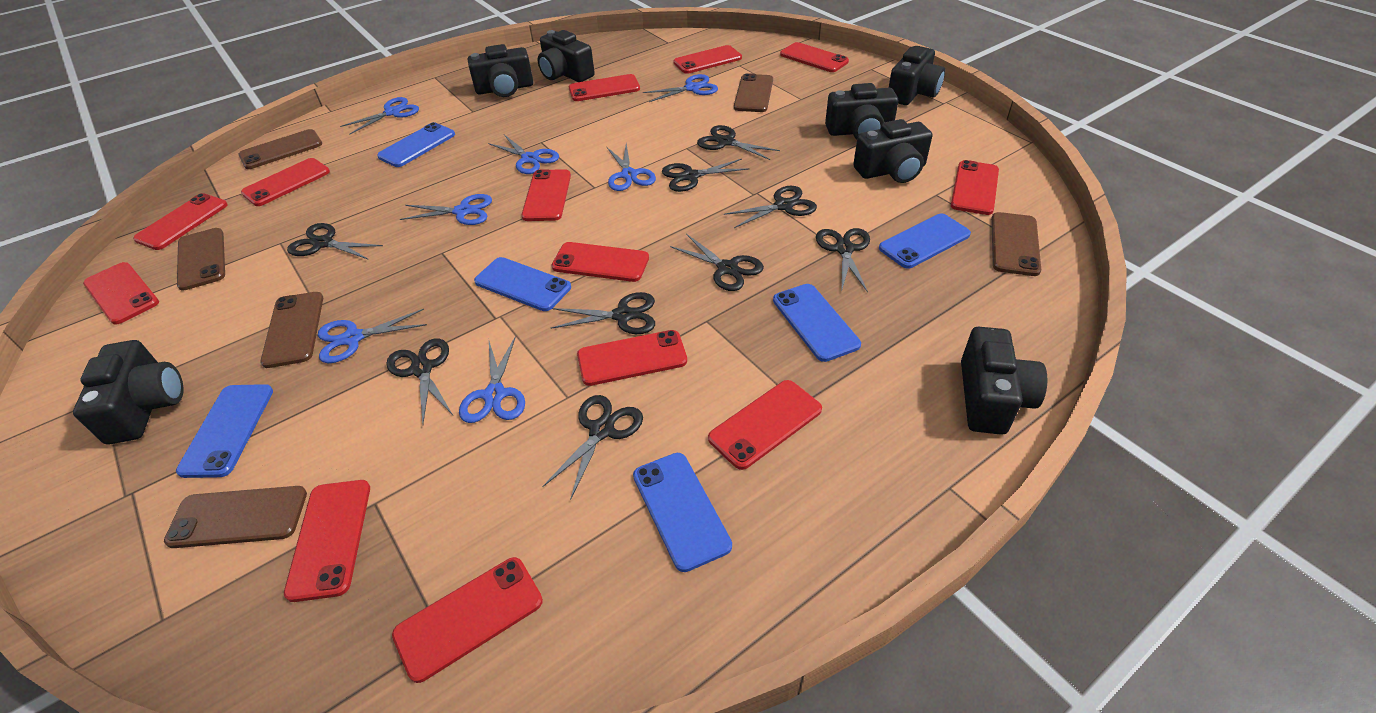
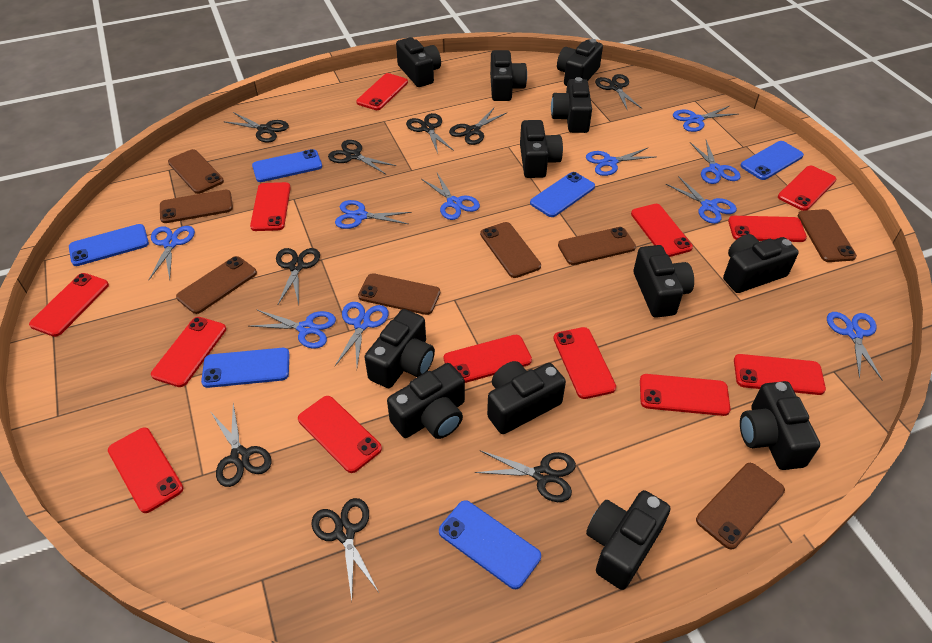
black camera: [73,340,183,444] [468,44,533,97] [538,30,595,82] [825,83,898,139] [853,119,932,183] [889,46,945,105] [961,327,1047,435] = 7 -> [365,309,435,388] [387,363,465,439] [396,37,441,87] [487,361,566,434] [490,50,527,101] [520,120,563,178] [551,77,592,133] [557,39,603,86] [586,490,671,590] [633,245,694,318] [723,234,799,293] [740,381,820,470] = 12
blue scissors: [318,309,427,363] [340,97,419,135] [400,194,492,225] [459,336,525,423] [488,135,559,174] [607,143,656,191] [643,74,718,102] = 7 -> [149,226,195,280] [249,309,336,349] [335,200,411,229] [335,302,389,367] [422,173,480,220] [586,147,655,176] [666,176,737,224] [673,106,738,132] [690,140,741,184] [827,312,882,380] = 10
brown phone: [164,486,307,548] [177,228,225,291] [238,129,322,169] [260,292,323,368] [734,73,773,112] [991,212,1041,276] = 6 -> [160,190,233,223] [168,149,224,194] [176,256,257,314] [358,273,440,315] [480,222,541,278] [558,227,636,265] [696,463,785,550] [797,209,857,262] = 8

